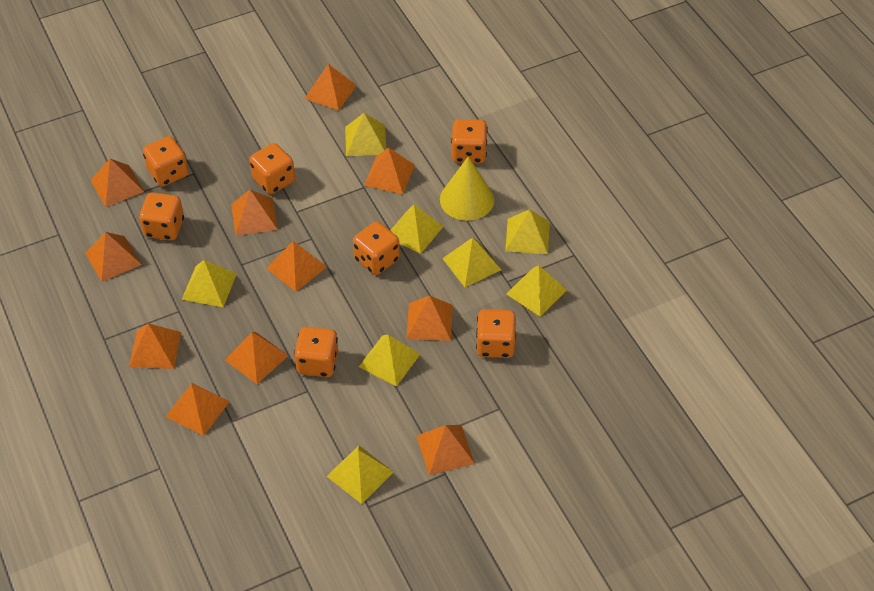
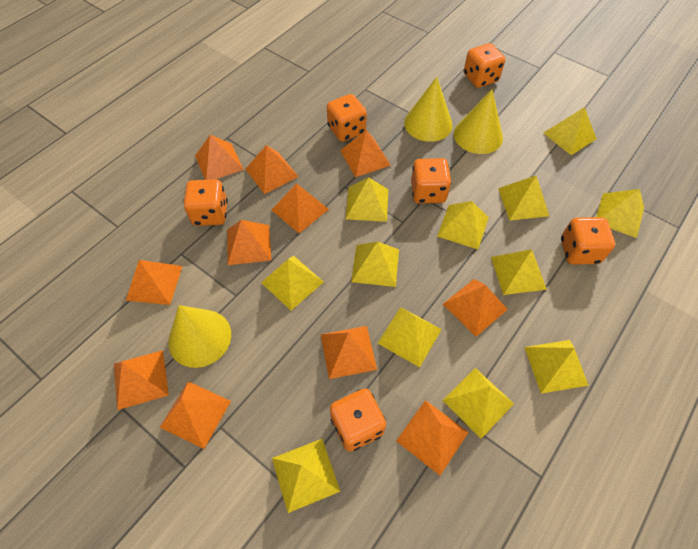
orange dice: [139,192,184,240] [143,136,189,187] [249,143,295,194] [294,327,338,377] [353,221,400,275] [451,119,488,163] [476,309,516,358] = 7 -> [184,179,228,226] [327,94,367,142] [330,388,386,452] [411,158,452,204] [464,43,505,88] [561,217,615,264] = 6
yellow cone: [440,157,494,221] = 1 -> [168,305,231,368] [404,77,453,142] [454,90,503,154] = 3
yellow pyramid: [182,260,237,307] [327,446,394,504] [345,113,386,156] [359,335,420,386] [390,204,444,254] [442,237,501,287] [505,209,550,254] [506,266,567,317] = 8 -> [261,256,324,310] [272,439,341,513] [346,177,388,222] [351,242,399,287] [378,307,442,367] [437,201,489,249] [442,368,514,439] [491,249,547,295] [498,176,549,221] [524,340,589,394] [543,107,597,155] [596,189,644,238] = 12

